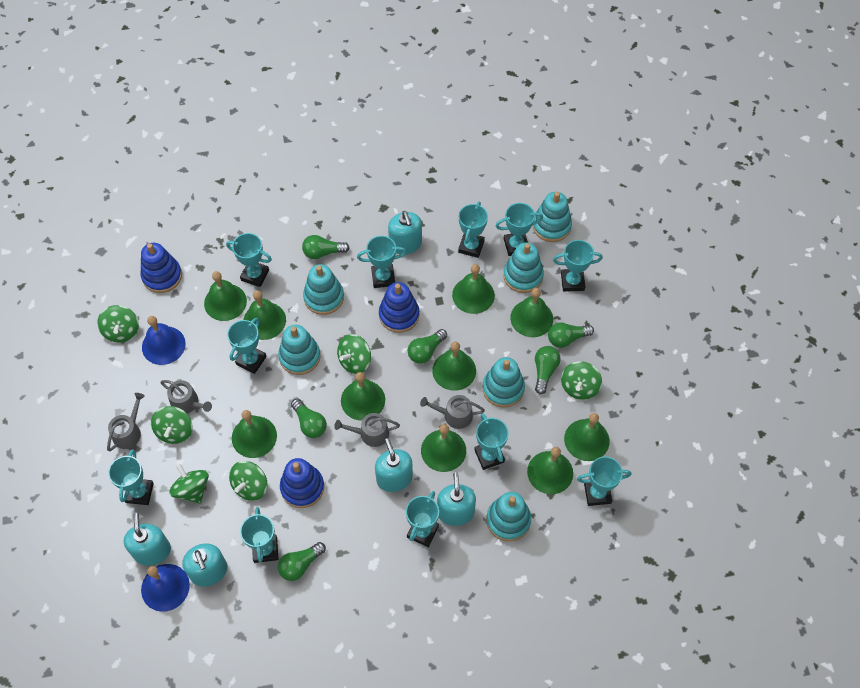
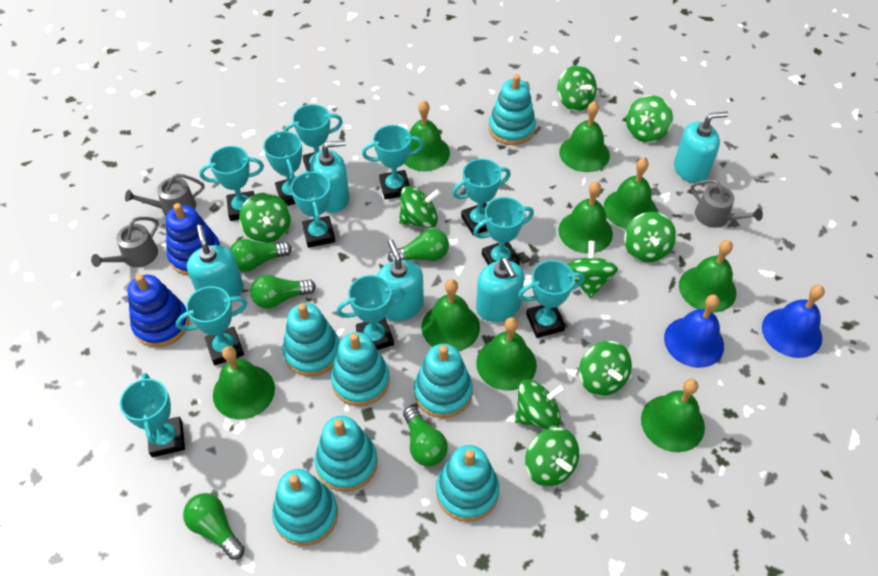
blue stacking toy: [141,243,182,293] [280,458,324,508] [379,282,420,333] = 3 -> [128,274,189,347] [166,203,221,276] = 2
green bell: [204,271,247,321] [232,410,277,458] [243,290,286,340] [341,372,385,421] [421,424,466,472] [432,342,476,391] [452,264,495,314] [510,288,553,337] [527,447,573,494] [564,413,610,461] = 10 -> [213,346,275,419] [404,100,450,171] [422,279,480,351] [476,317,537,391] [558,181,613,254] [559,101,610,172] [604,158,657,229] [641,379,705,452] [679,240,736,313] = 9
green light bulb: [278,542,326,581] [291,399,327,438] [302,235,350,259] [408,329,447,364] [535,346,561,394] [548,322,594,348] = 6 -> [183,493,245,560] [229,239,292,272] [250,275,316,309] [388,229,449,262] [403,406,448,466] = 5
green spinning top: [97,305,139,343] [151,406,193,444] [169,463,209,504] [229,461,268,501] [337,334,371,374] [561,361,602,400] = 6 -> [239,192,291,243] [399,186,441,228] [515,379,566,429] [525,428,579,487] [557,65,597,111] [567,241,618,298] [579,341,632,396] [624,212,676,262] [626,95,673,142] = 9
grey watering can: [107,393,145,451] [160,380,212,413] [334,413,400,447] [420,395,485,429] = 4 -> [91,217,159,268] [125,174,205,216] [690,179,763,228] = 3
turquoise stacking toy: [278,325,321,375] [303,264,344,315] [483,357,525,407] [486,492,531,542] [503,243,544,293] [532,192,572,242] = 6 -> [272,469,338,546] [283,303,340,376] [315,416,378,492] [331,332,390,406] [414,344,473,418] [436,445,499,522] [489,74,536,145] = 7

